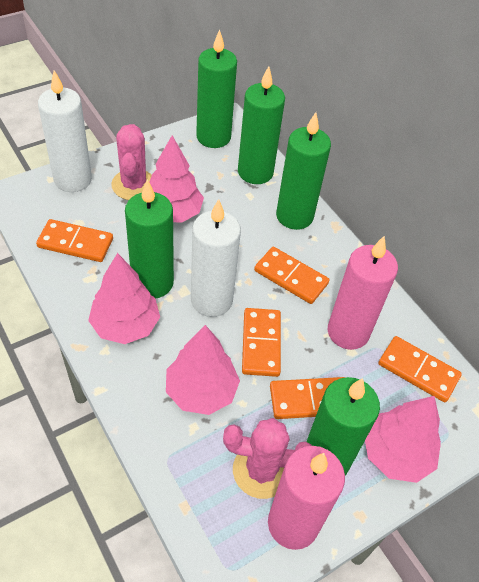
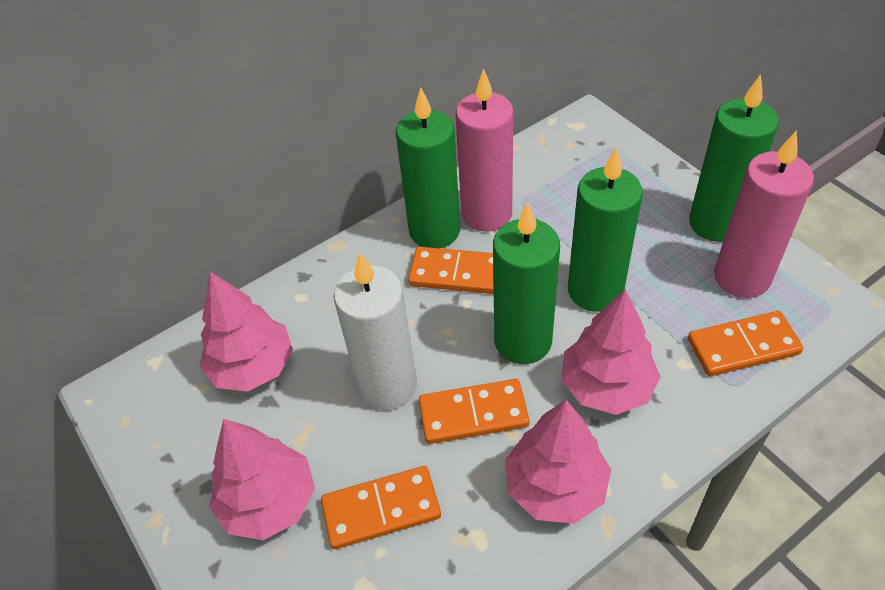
green candle: [125,179,174,298] [196,29,237,148] [238,66,285,184] [276,112,331,230] [306,377,380,475] = 5 -> [396,87,460,248] [493,202,560,364] [568,147,643,312] [689,74,779,242] = 4
orange domino: [36,219,113,262] [242,308,281,377] [254,247,329,304] [270,377,345,419] [379,336,462,402] = 5 -> [321,466,441,549] [408,247,494,294] [419,379,530,444] [688,311,803,376] = 4
pink cactus: [111,124,152,200] [223,418,312,499] = 2 -> none = 0
white candle: [38,70,92,192] [191,199,241,317] = 2 -> [334,252,417,410] = 1

